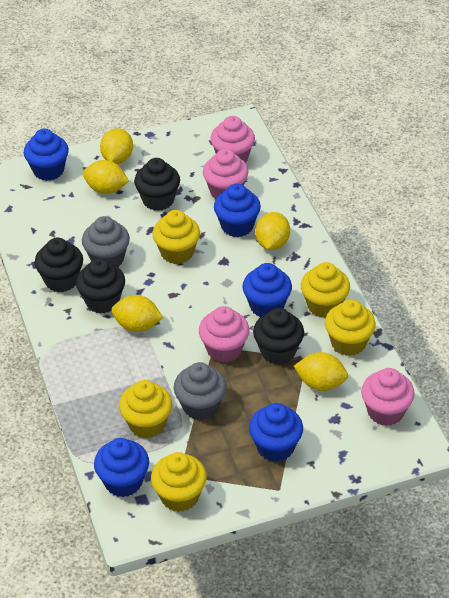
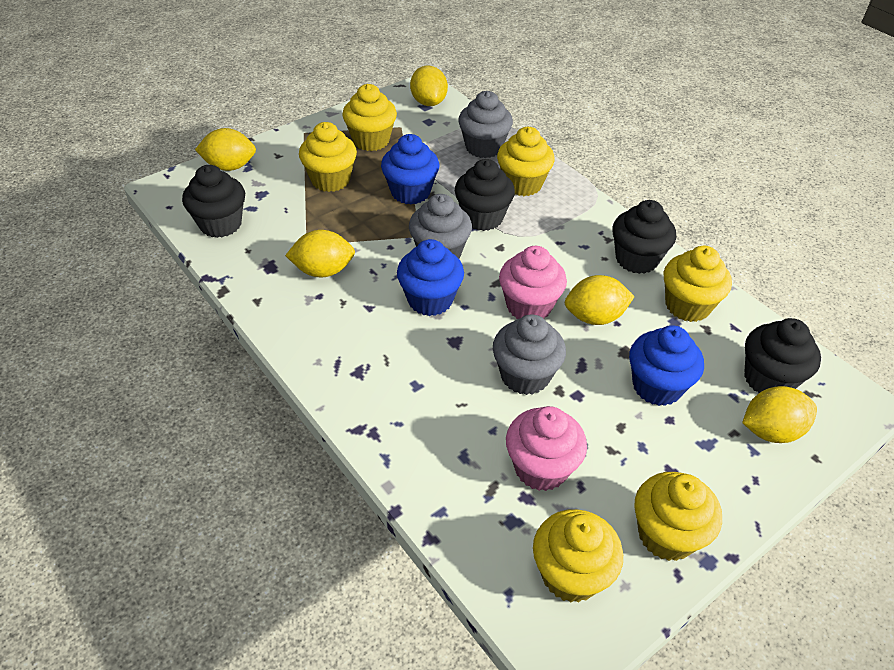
blue cupcake: [24,129,69,181] [94,438,149,497] [214,183,261,237] [242,263,292,317] [249,403,303,462] = 5 -> [381,134,439,204] [397,239,464,316] [629,325,704,406] = 3
grey cupcake: [82,216,130,267] [174,362,227,420] = 2 -> [409,194,472,259] [458,91,513,158] [493,314,566,395] = 3
pink cupcake: [199,306,249,363] [203,149,249,199] [210,116,255,163] [361,368,415,426] = 4 -> [499,246,567,319] [506,406,587,491] = 2
yellow cupcake: [119,380,172,438] [151,452,207,512] [152,210,200,264] [301,262,350,318] [325,299,376,356] = 5 -> [299,122,357,192] [342,84,397,151] [497,127,555,196] [533,509,623,603] [635,472,722,561] [663,246,732,322] = 6

